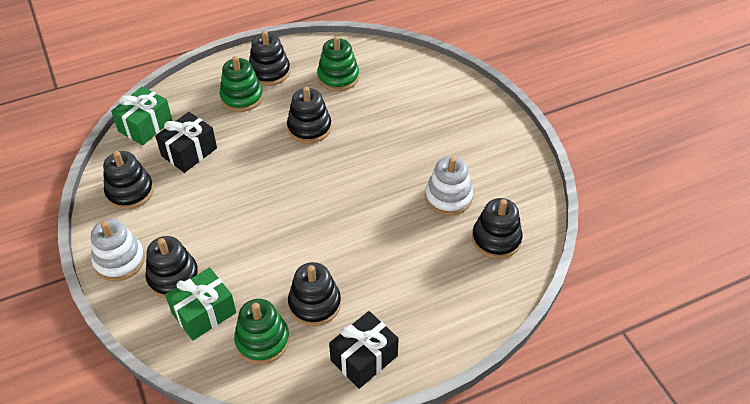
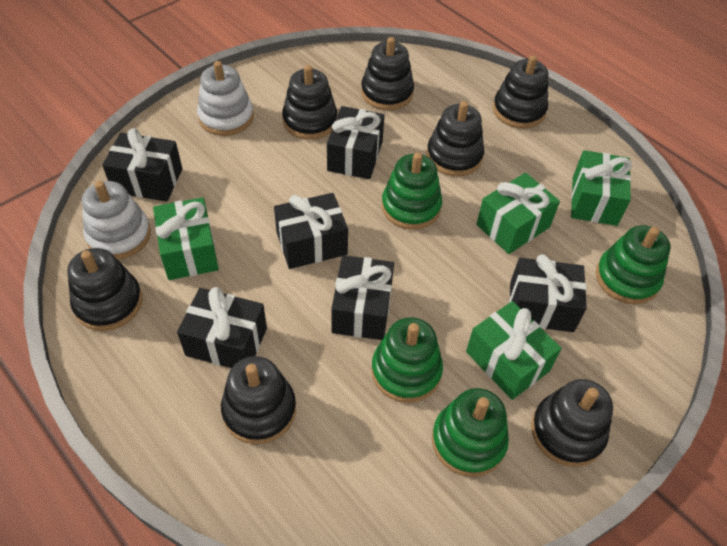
black gift: [155,112,217,173] [329,311,399,389] = 2 -> [102,128,182,202] [177,287,267,368] [274,193,348,269] [327,106,385,179] [331,255,394,340] [509,254,587,332] = 6
black stacking toy: [103,151,154,210] [145,236,199,299] [249,31,290,86] [287,87,331,144] [288,262,341,326] [472,198,522,259] = 6 -> [67,248,142,331] [221,356,296,444] [282,65,337,140] [361,37,414,110] [427,101,484,176] [493,55,548,128] [531,379,613,467] = 7
green gift: [111,86,172,145] [165,267,236,341] = 2 -> [153,197,219,280] [466,301,562,400] [476,173,560,254] [571,150,632,226] = 4
green stacking toy: [219,56,263,112] [234,299,290,364] [317,36,359,91] = 3 -> [371,317,443,403] [382,153,442,230] [432,388,509,477] [596,225,671,305] = 4

